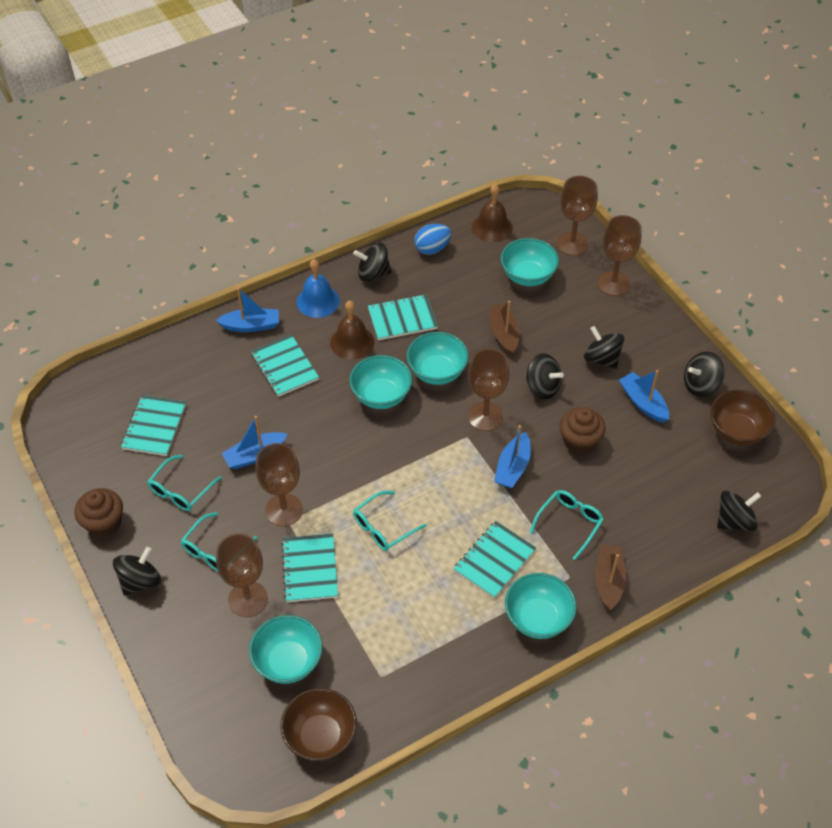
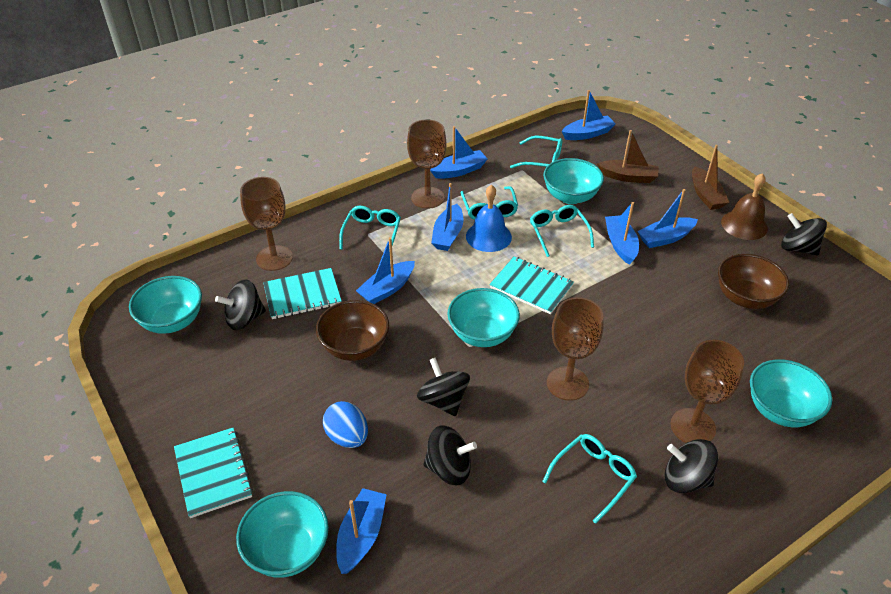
black spinning top: [113,547,161,596] [353,243,391,282] [526,353,564,400] [584,326,624,369] [684,352,725,397] [717,491,761,531] = 6 -> [215,279,266,330] [417,358,470,416] [423,425,477,485] [665,439,718,493] [781,213,827,255] = 5
blue boat: [216,288,279,332] [222,416,288,469] [494,425,531,488] [619,370,669,423] = 4 -> [336,488,387,574] [356,237,415,304] [430,126,488,179] [431,183,463,251] [562,90,616,140] [605,202,639,265] [638,189,698,248] = 7
brown bell: [330,301,375,360] [472,184,513,242] = 2 -> [721,173,768,240] = 1
brown cupcake: [74,488,123,538] [560,407,606,454] = 2 -> none = 0
brown goblet: [216,533,268,617] [256,443,303,527] [468,349,510,431] [557,176,598,256] [597,215,642,296] = 5 -> [240,177,293,271] [407,120,446,209] [547,297,604,401] [671,340,744,443] = 4
turquoise glasses: [147,455,222,511] [181,512,258,571] [353,491,427,551] [529,490,604,560] = 4 -> [339,206,401,250] [461,186,518,220] [510,136,562,168] [530,205,594,257] [542,434,637,524] = 5
turquoise notebook: [121,395,186,456] [251,334,319,397] [282,534,338,602] [368,294,438,340] [454,521,536,598] = 5 -> [174,428,253,518] [263,268,342,319] [489,256,574,314] = 3

